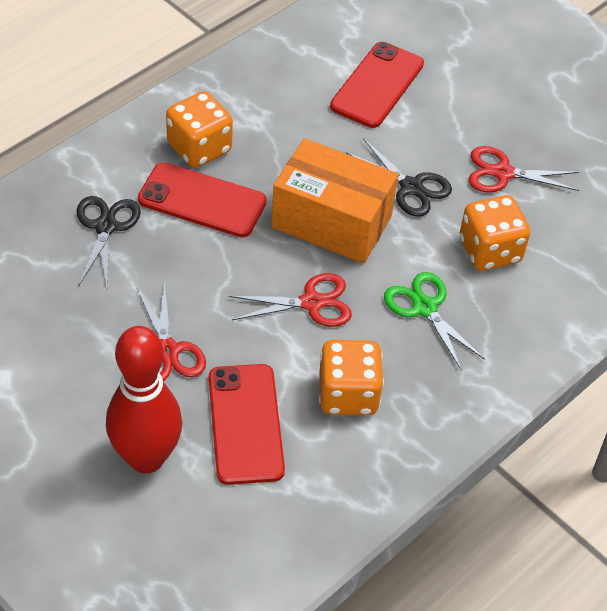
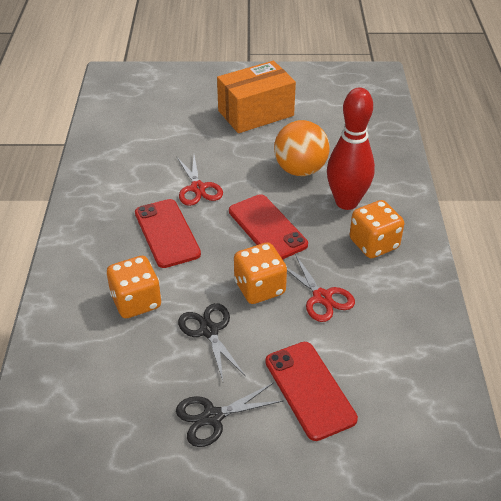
green scissors: [384,272,485,371] = 1 -> none = 0
orange ball: none = 0 -> [274,120,330,176] = 1
red scissors: [137,281,206,381] [229,273,352,327] [469,146,579,192] = 3 -> [176,155,223,206] [287,254,355,322] = 2

